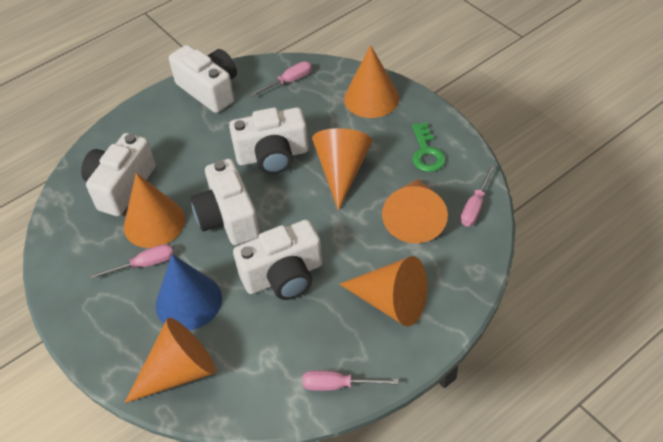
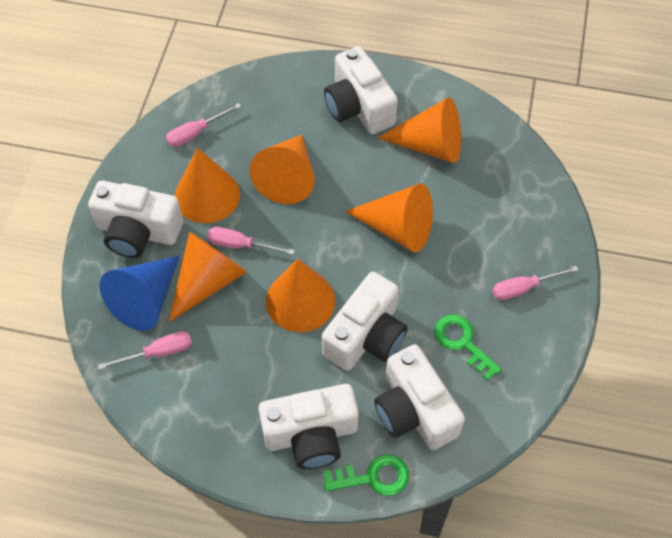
green key: [412,123,446,172] = 1 -> [324,454,409,496] [434,314,502,381] = 2

